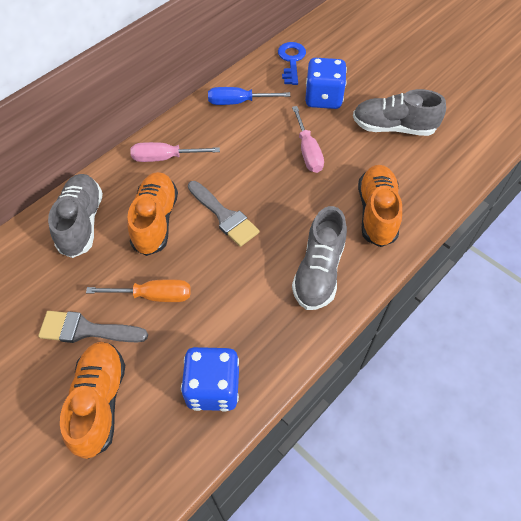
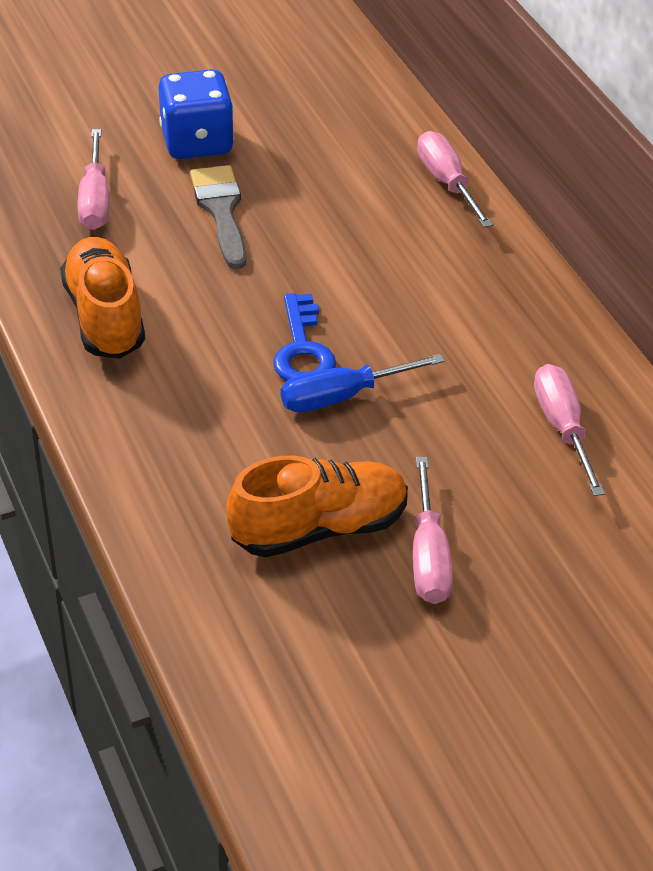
blue dice: [181,347,239,412] [305,58,347,109] = 2 -> [159,69,234,159] = 1
grey brush: [38,311,148,343] [188,181,260,247] = 2 -> [190,165,246,269] = 1
grey shoe: [48,174,103,258] [292,206,347,310] [353,89,446,136] = 3 -> none = 0
orange screwdriver: [86,279,191,302] = 1 -> none = 0
orange shoe: [60,342,125,459] [127,172,178,256] [358,165,402,247] = 3 -> [60,237,145,359] [226,456,408,557] = 2
pink screwdriver: [130,142,220,162] [292,106,324,173] = 2 -> [78,129,109,230] [413,457,453,604] [417,131,493,228] [534,364,605,496] = 4

